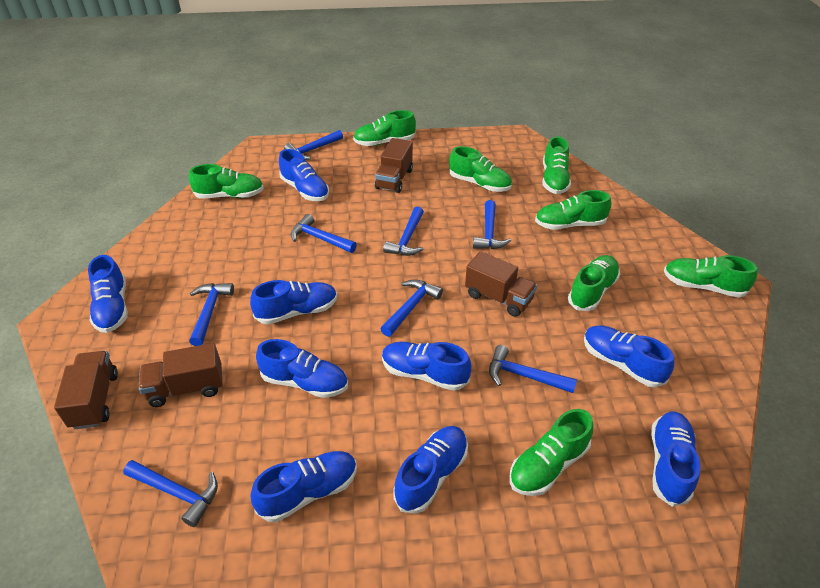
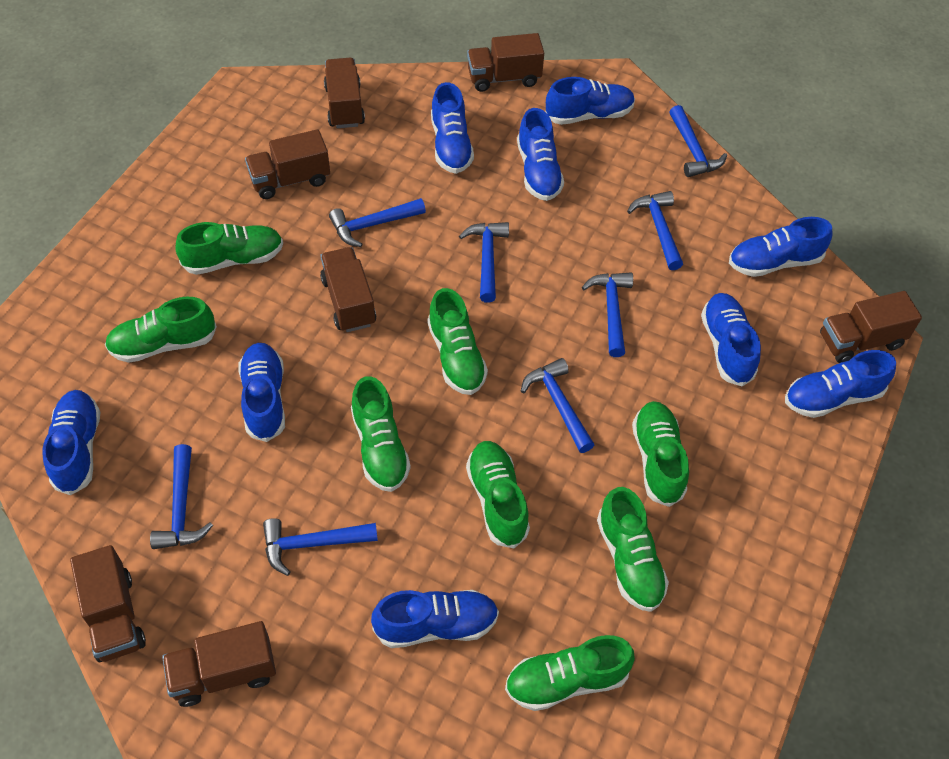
brown truck: [54,351,118,429] [139,343,223,407] [375,138,413,193] [465,251,537,317] = 4 -> [70,545,146,662] [162,621,276,707] [245,129,330,199] [320,247,376,332] [324,58,365,128] [467,33,544,92] [820,291,922,363] = 7

